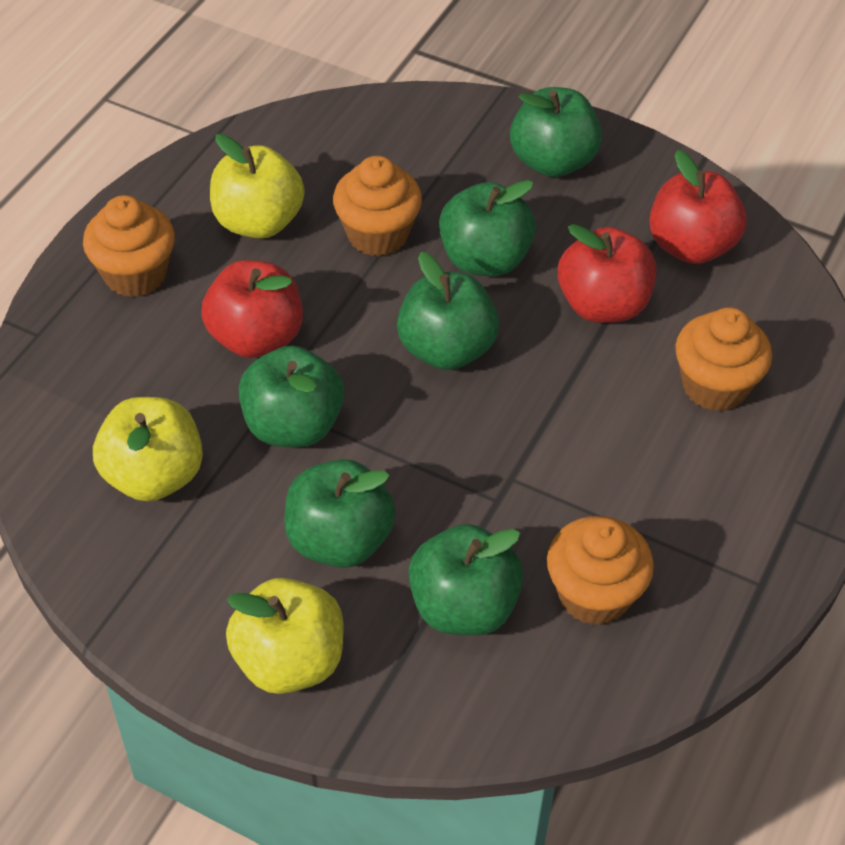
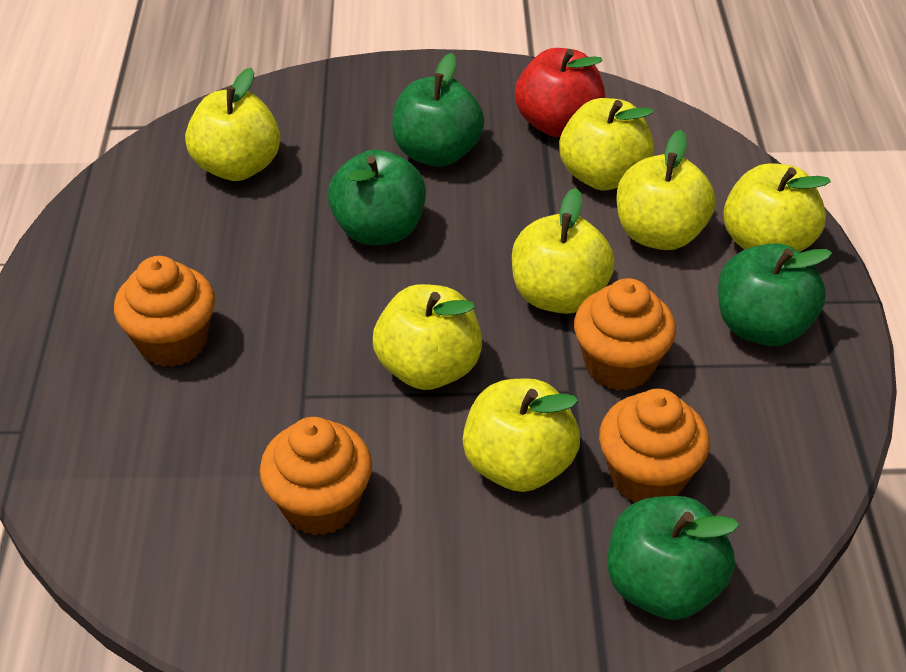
green apple: [239,346,344,447] [284,459,396,568] [397,252,499,370] [408,524,524,636] [439,180,536,276] [510,87,602,177] = 6 -> [328,149,426,245] [392,53,484,167] [607,496,739,620] [718,243,832,346] = 4
red apple: [201,260,303,358] [558,224,656,323] [649,150,747,264] = 3 -> [515,48,605,137] = 1
yellow apple: [93,397,203,502] [210,134,305,239] [226,578,343,694] = 3 -> [185,67,280,181] [373,284,482,390] [463,379,580,492] [512,188,615,314] [559,98,654,190] [617,130,716,250] [723,163,831,252] = 7

